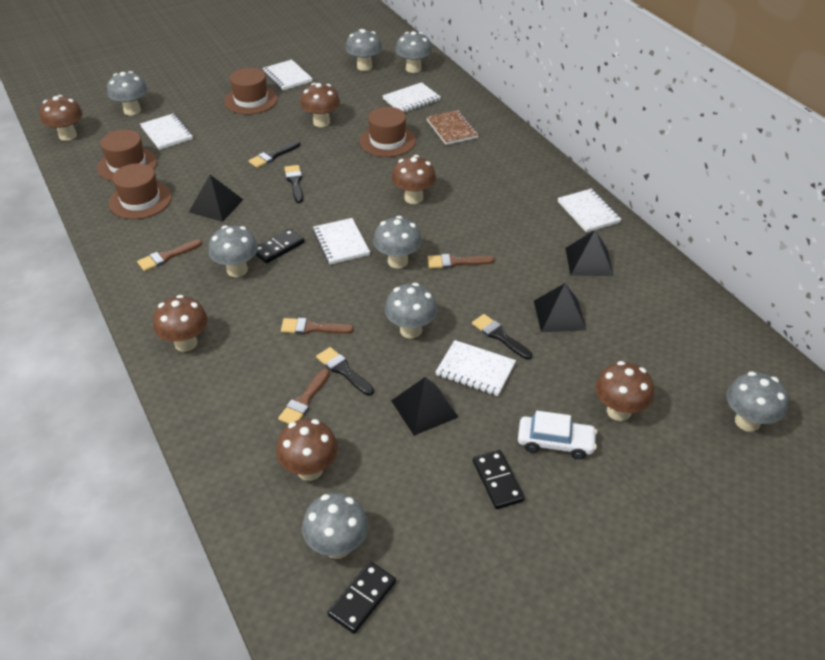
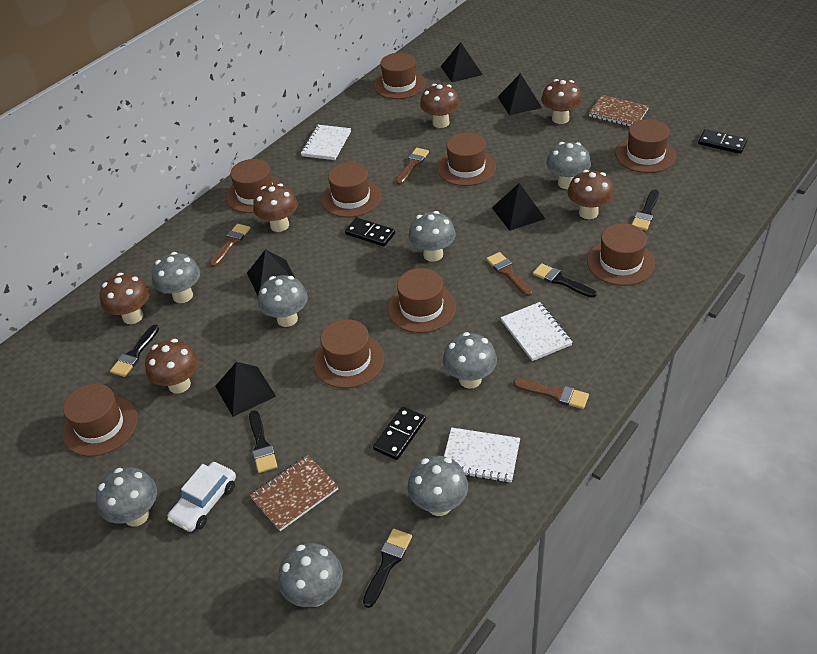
black brush: [249,141,300,168] [284,165,303,203] [316,347,374,396] [472,314,532,360] = 4 -> [110,325,159,377] [249,410,278,473] [363,528,412,608] [533,263,597,298] [632,190,659,231] = 5
black pyramid: [189,175,243,222] [391,377,458,436] [534,283,587,332] [566,230,614,276] = 4 -> [215,362,276,417] [247,249,295,296] [441,42,483,82] [492,183,545,231] [498,73,542,115] = 5
brown hat: [97,130,157,181] [109,163,172,219] [224,68,278,114] [359,107,416,157] = 4 -> [62,384,138,456] [226,159,284,213] [313,319,384,388] [321,162,381,217] [374,53,426,99] [388,268,456,333] [437,132,496,186] [587,223,655,286] [616,119,676,173] = 9
brown notebook: [426,110,479,145] = 1 -> [250,455,339,531] [589,95,649,126] = 2
white notebook: [140,113,193,150] [262,60,313,90] [313,218,370,265] [383,82,440,113] [436,340,516,396] [558,189,622,233] = 6 -> [301,125,351,160] [444,428,520,483] [501,302,573,361] = 3

